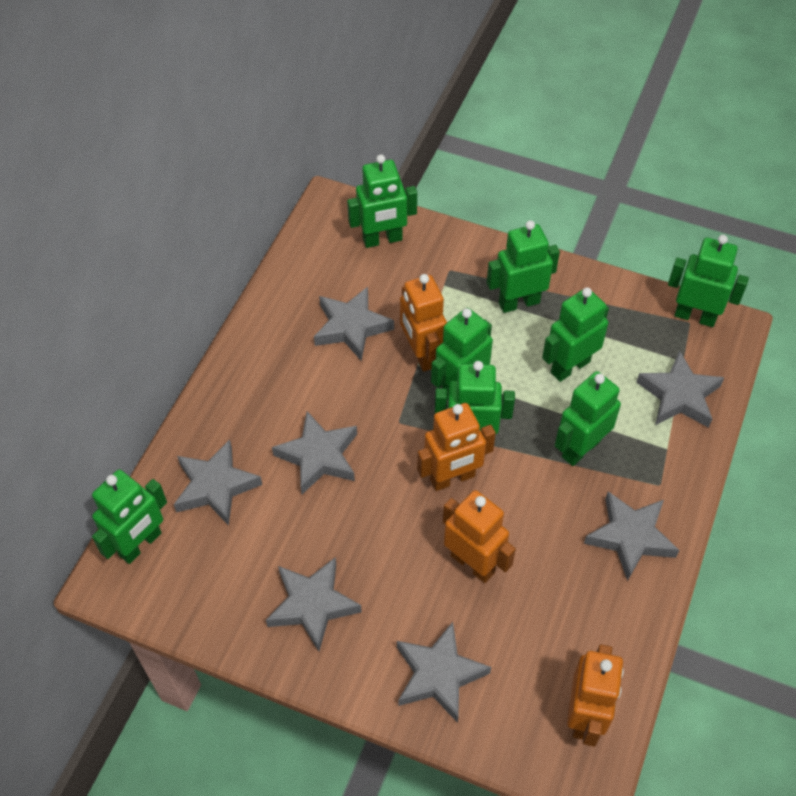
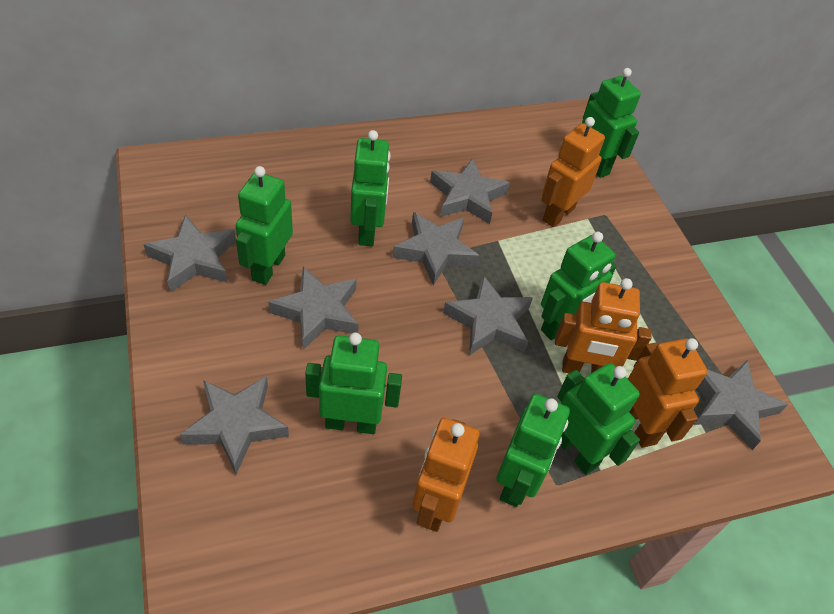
green robot: [92,470,167,564] [347,154,417,248] [431,308,493,400] [435,361,515,434] [487,220,560,313] [542,287,609,382] [555,371,621,466] [668,235,749,327] = 8 -> [236,166,293,285] [305,332,402,434] [350,130,391,246] [496,394,570,507] [541,231,616,340] [557,363,640,475] [582,68,641,178] = 7

